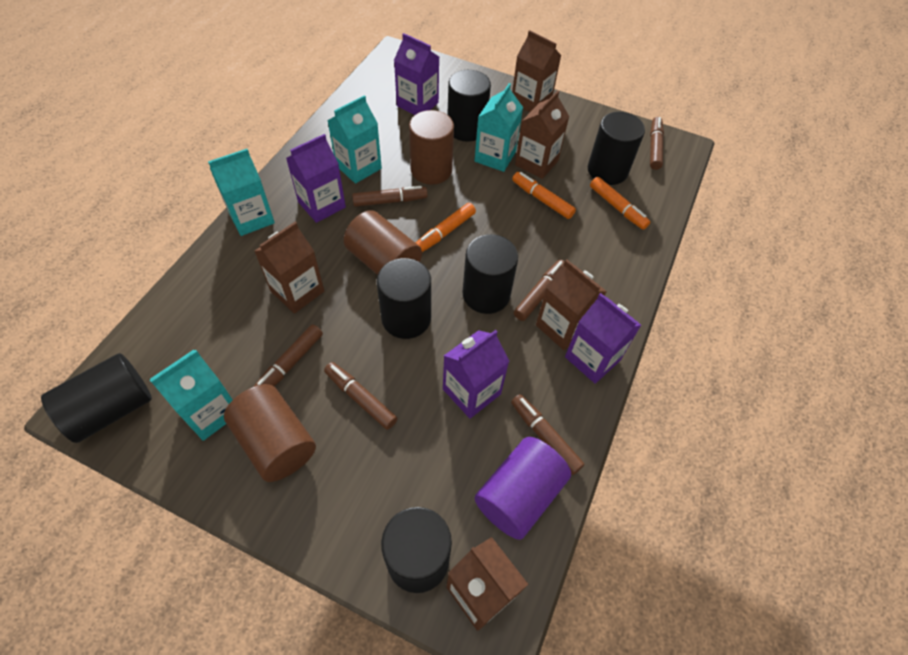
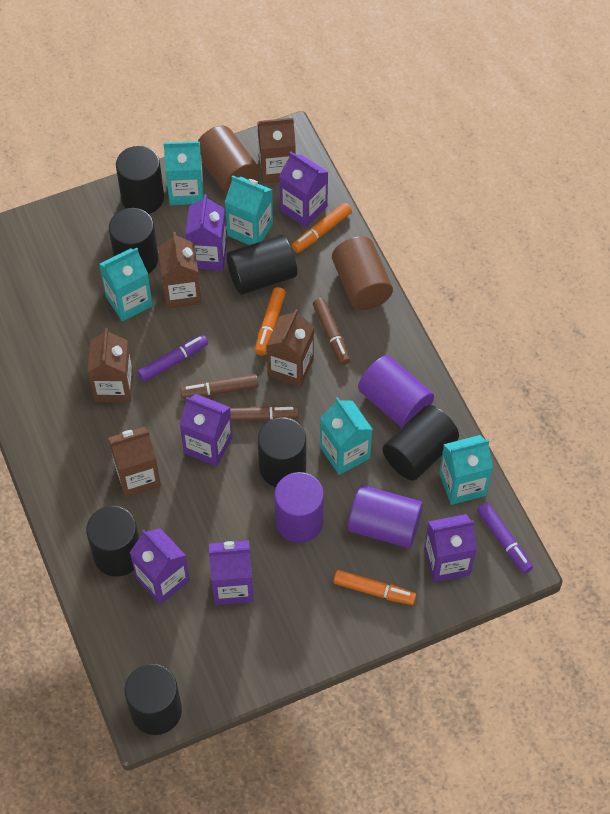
black cylinder: [41,353,152,443] [377,258,431,339] [381,507,452,593] [447,70,491,141] [462,234,518,314] [588,112,645,185] = 6 -> [86,506,139,577] [109,208,158,274] [116,146,164,214] [125,664,182,735] [226,235,297,295] [258,417,306,487] [382,405,459,481] = 7
brown cylinder: [224,384,316,482] [344,210,422,275] [409,110,454,185] = 3 -> [198,126,260,194] [332,236,393,310] = 2
brown marker: [253,324,323,387] [324,362,397,430] [352,186,428,207] [511,394,585,475] [514,260,565,321] [650,117,664,170] = 6 -> [180,374,259,399] [230,405,299,422] [313,298,351,365] = 3
purple carton: [286,134,346,223] [394,33,439,115] [443,330,509,418] [565,293,641,384] = 4 -> [130,528,190,605] [179,394,233,466] [185,194,227,271] [209,540,254,605] [279,151,328,228] [424,514,477,582] = 6
purple cylinder: [474,437,571,540] = 1 -> [274,472,324,543] [347,485,423,548] [358,355,434,428] = 3
purple marker: none = 0 -> [137,335,208,382] [477,502,533,574] = 2
turquoise carton: [150,349,233,441] [208,149,275,236] [327,95,382,184] [474,83,523,172] = 4 -> [99,248,153,321] [164,141,204,205] [225,175,273,245] [320,397,373,475] [439,435,493,505] = 5

